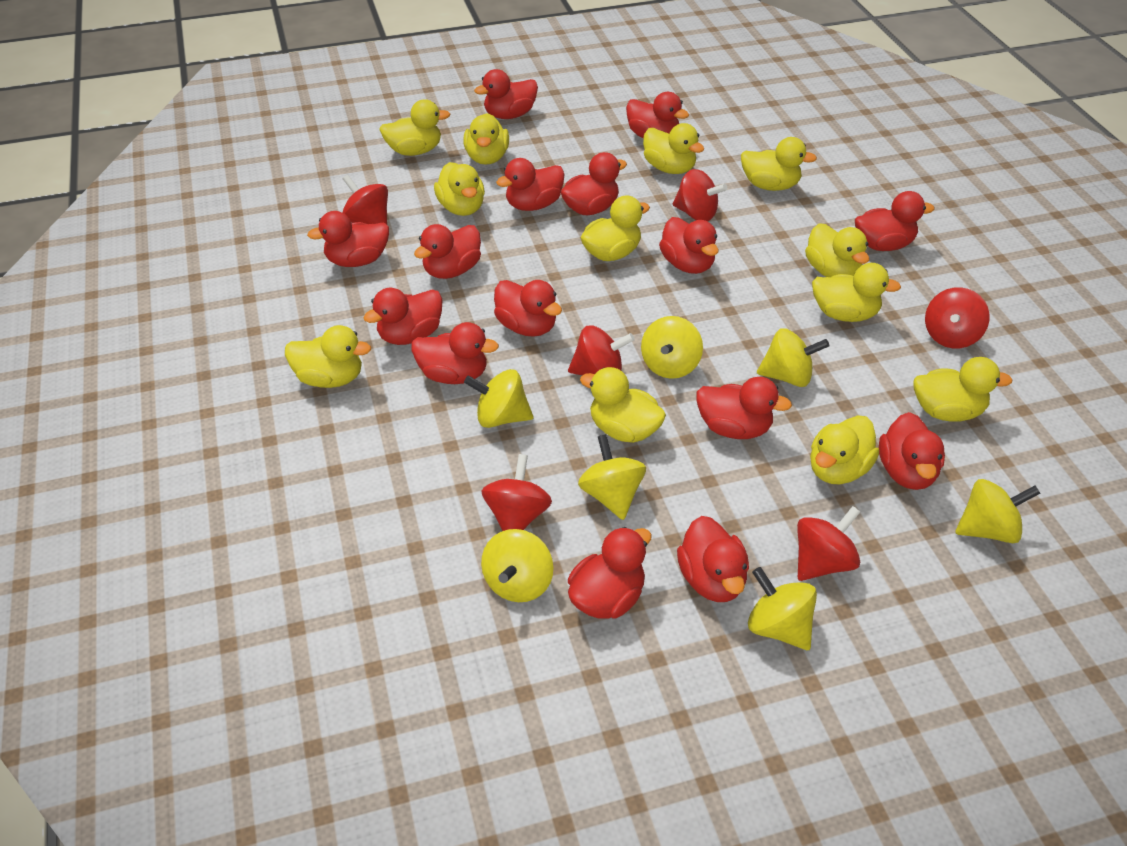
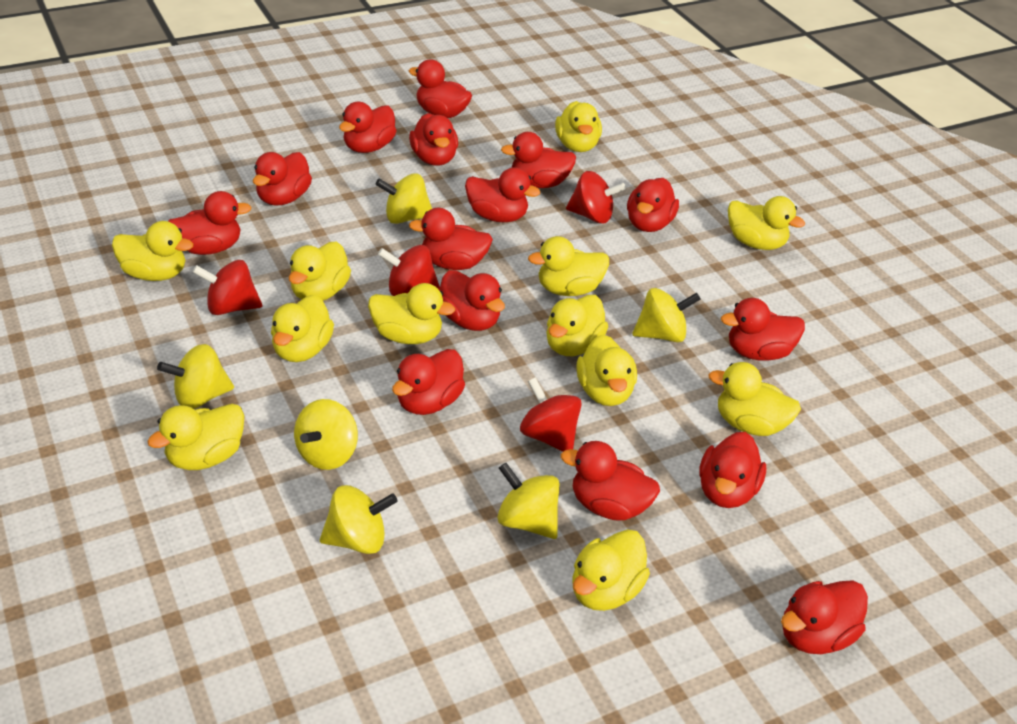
red spinning top: [343,175,388,224] [482,454,552,531] [568,325,635,375] [673,169,727,221] [797,506,860,581] [925,287,990,348] = 6 -> [193,260,262,315] [378,245,440,296] [520,377,582,452] [566,171,626,224] = 4
yellow spinning top: [464,369,533,428] [481,529,553,602] [578,434,646,520] [641,316,703,379] [748,567,817,650] [757,328,829,387] [955,479,1040,543] = 7 -> [157,344,234,409] [294,399,358,470] [320,485,397,554] [375,173,432,224] [497,463,560,539] [632,288,701,342] = 6

